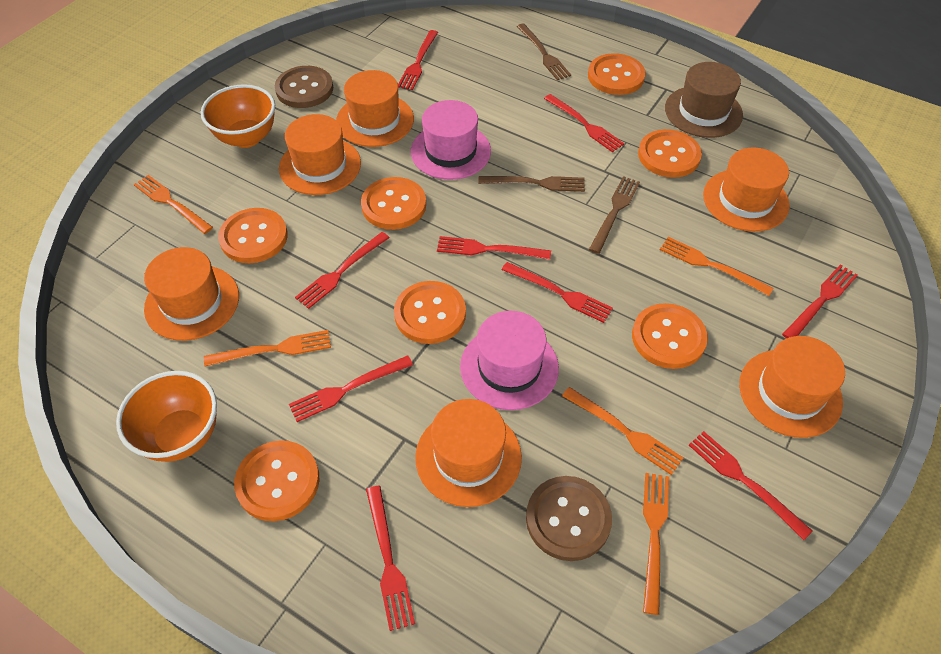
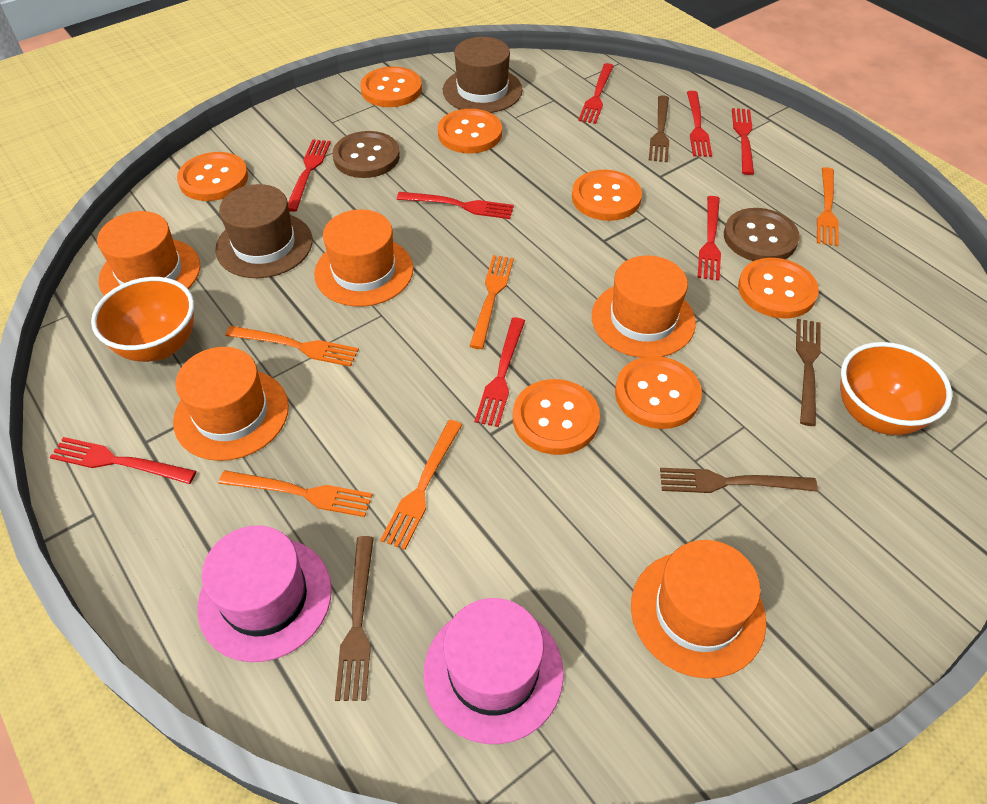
brown fork: [478,176,585,192] [517,24,571,80] [589,176,640,254] = 3 -> [335,536,374,701] [649,95,669,162] [660,468,818,493] [796,319,821,426] = 4
brown hat: [665,62,743,138] = 1 -> [215,184,313,278] [443,37,523,113] = 2
orange hat: [144,247,239,341] [279,114,361,195] [336,70,414,147] [415,399,522,507] [703,148,790,232] [739,336,845,438] = 6 -> [97,211,200,296] [173,347,289,461] [314,209,413,307] [592,255,696,358] [631,540,766,679] = 5
red fork: [289,355,413,422] [295,232,389,309] [366,486,415,631] [398,30,438,90] [437,236,551,259] [502,262,613,323] [544,94,624,152] [689,431,813,540] [782,264,858,338] = 9 -> [50,437,196,484] [288,139,331,212] [397,192,514,219] [475,318,525,427] [578,63,614,124] [687,91,712,157] [697,196,721,281] [732,108,754,175] = 8

